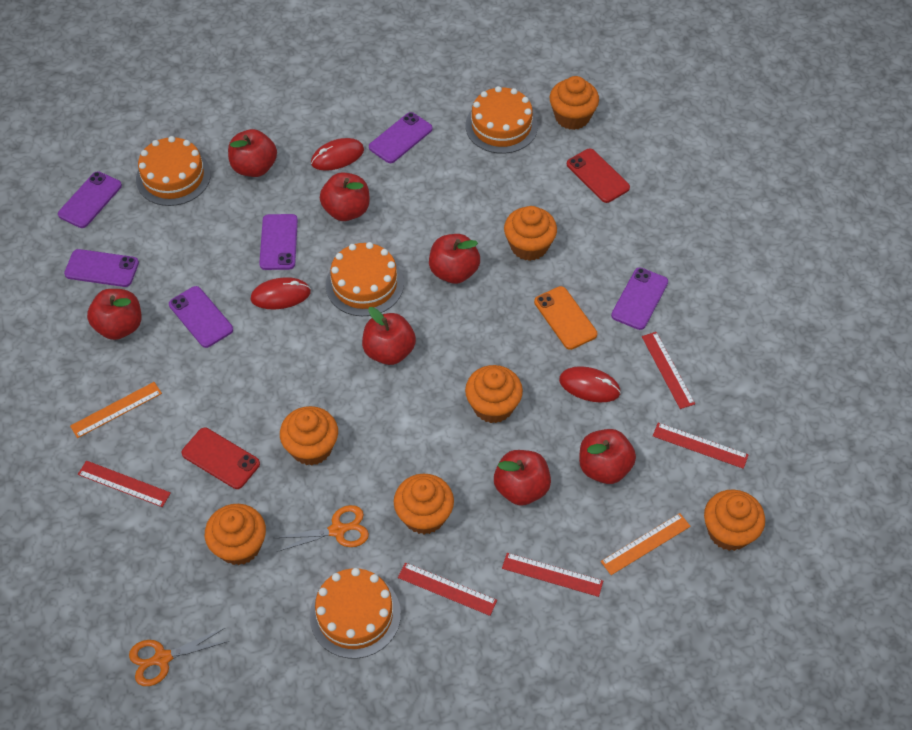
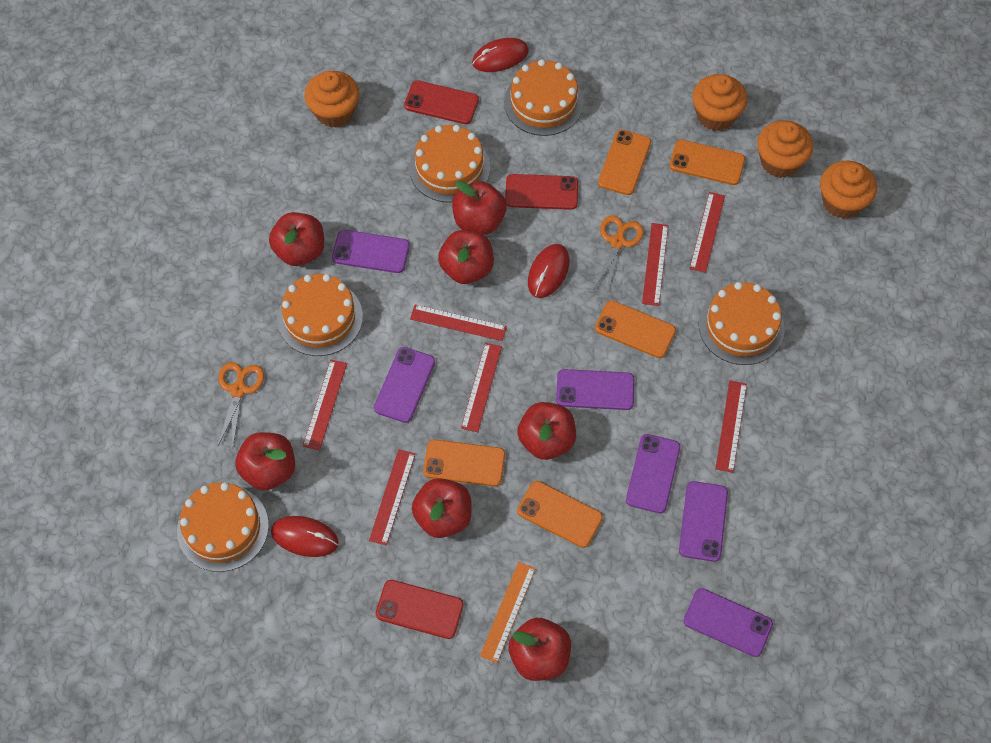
orange cake: [136,136,211,206] [310,568,401,659] [326,242,404,316] [466,86,538,154] = 4 -> [177,482,269,572] [277,274,363,356] [409,125,490,202] [504,59,583,136] [699,282,785,365] = 5
orange cupcake: [205,504,266,565] [280,406,338,466] [394,474,454,534] [465,365,523,423] [504,206,557,261] [550,76,599,130] [704,489,765,551] = 7 -> [304,71,359,128] [692,74,747,131] [757,120,813,178] [820,161,877,219] = 4
orange phone: [534,286,597,350] = 1 -> [423,439,505,486] [517,481,603,548] [595,300,676,358] [598,130,651,195] [669,139,745,185] = 5
orange ruler: [70,382,162,438] [601,513,691,575] = 2 -> [480,562,536,663] = 1
red phone: [181,428,260,489] [567,149,630,203] = 2 -> [375,580,464,639] [404,80,479,124] [505,174,578,210] = 3
red ruler: [78,461,171,507] [398,562,497,616] [502,553,603,597] [642,332,695,409] [653,423,748,469] = 5 -> [303,360,347,450] [369,449,415,545] [410,305,507,341] [461,343,502,432] [642,223,668,306] [689,192,725,273] [715,381,747,473] = 7

